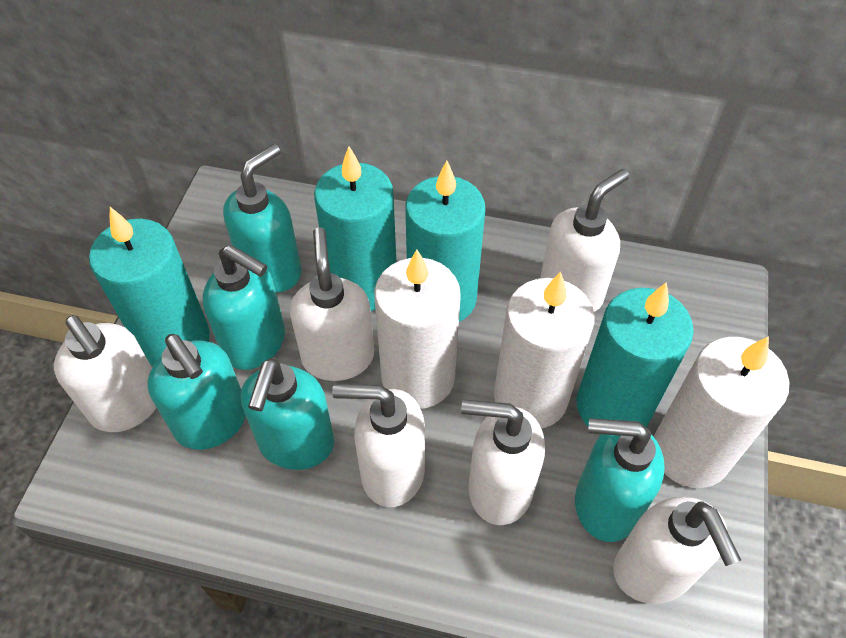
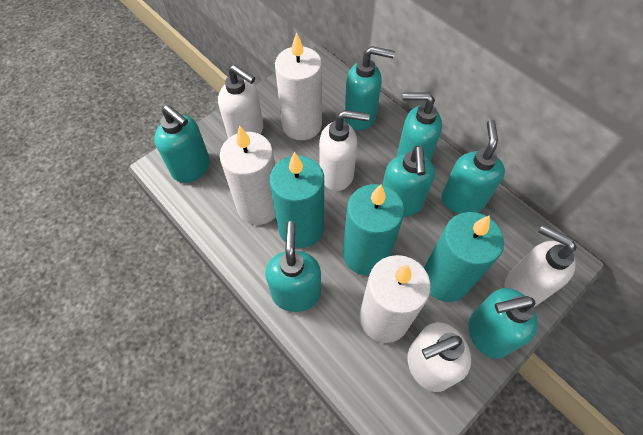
turquoise candle: [89,207,210,366] [314,146,396,311] [405,161,485,322] [577,282,694,435] = 4 -> [269,152,324,248] [343,184,405,275] [424,212,504,302] = 3
turquoise soap dispenser: [147,334,246,450] [203,245,285,370] [223,144,302,292] [241,358,334,470] [575,418,665,542] = 5 -> [154,105,210,183] [265,221,321,312] [345,46,395,130] [382,145,435,217] [397,92,442,162] [442,120,505,214] [468,288,538,359] = 7
white soap dispenser: [54,315,156,432] [290,227,374,381] [332,384,425,507] [461,399,545,525] [540,169,629,312] [613,497,741,604] = 6 -> [218,65,263,138] [319,110,370,191] [408,322,471,392] [505,225,576,307] = 4

